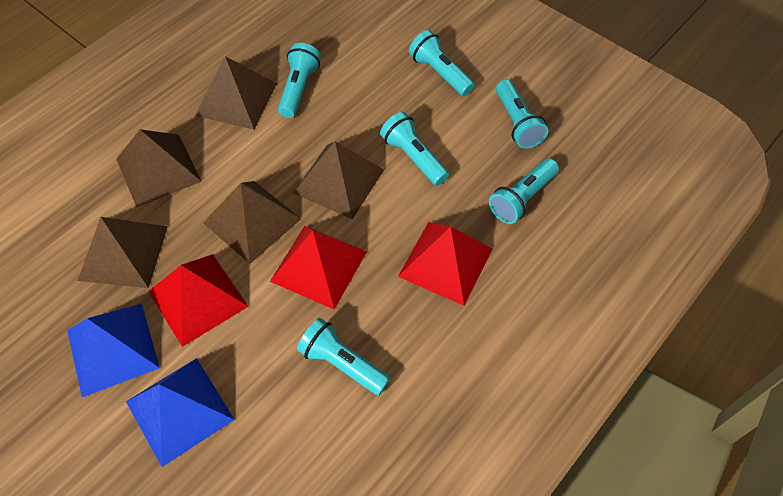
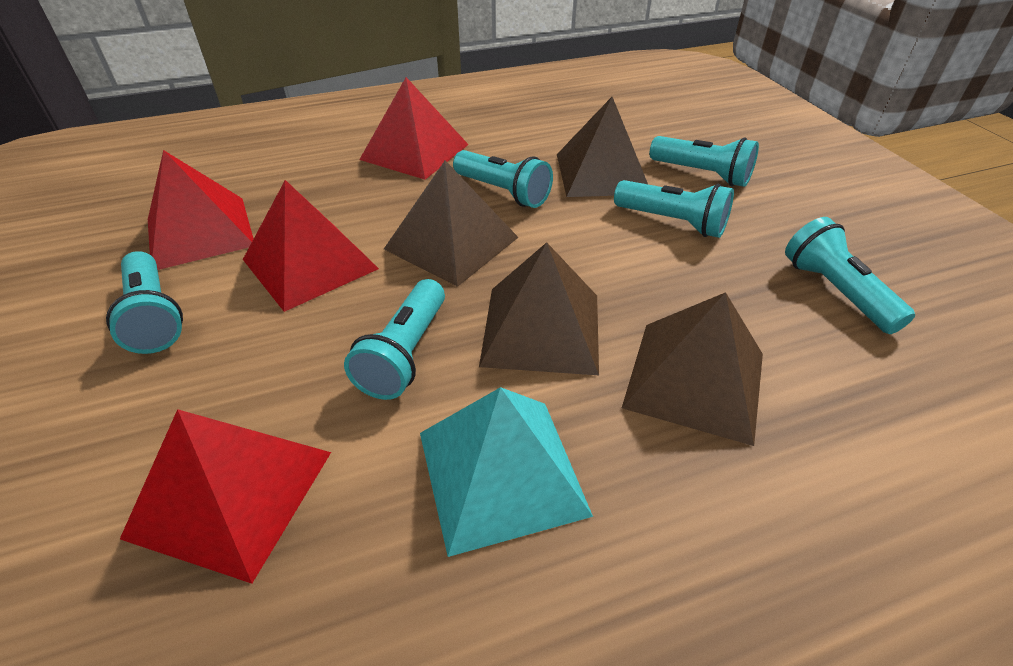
blue pyramid: [67,304,160,397] [126,358,235,467] = 2 -> none = 0
brown pyramid: [78,217,168,288] [116,129,202,207] [195,56,277,130] [203,181,301,264] [293,141,384,219] = 5 -> [384,160,519,287] [479,242,599,375] [557,97,648,197] [622,292,763,446] = 4
red pyramid: [148,254,249,347] [270,226,367,310] [398,222,493,306] = 3 -> [120,409,331,584] [148,150,253,270] [243,180,379,312] [359,77,469,180] = 4
turquoise pyramid: none = 0 -> [420,387,593,557] = 1

